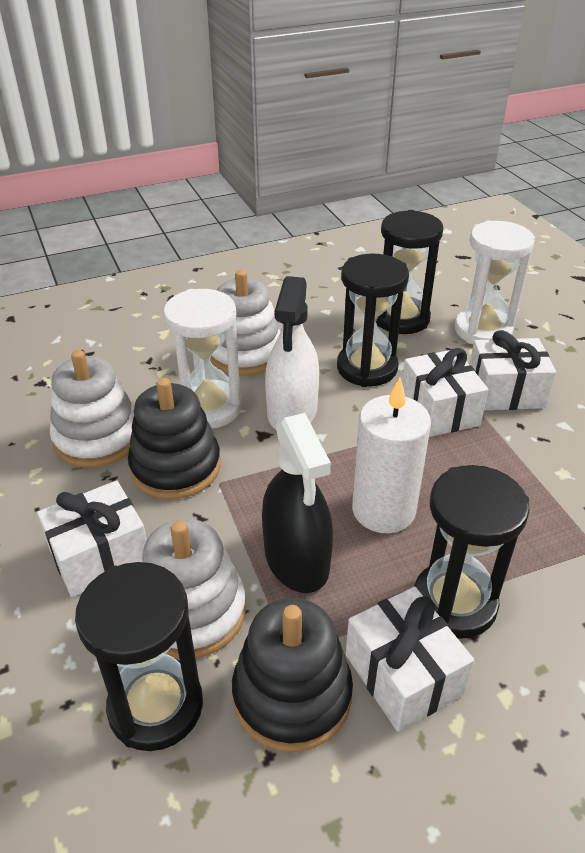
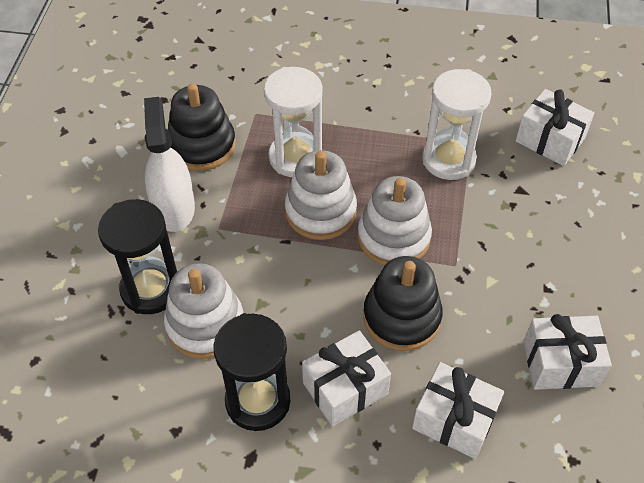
black hourglass: [75,562,203,751] [337,254,409,387] [376,210,443,334] [414,465,530,639] = 4 -> [98,199,177,314] [213,313,290,431] = 2
black spray bottle: [262,413,333,593] = 1 -> none = 0
white candle: [352,378,431,533] = 1 -> none = 0

